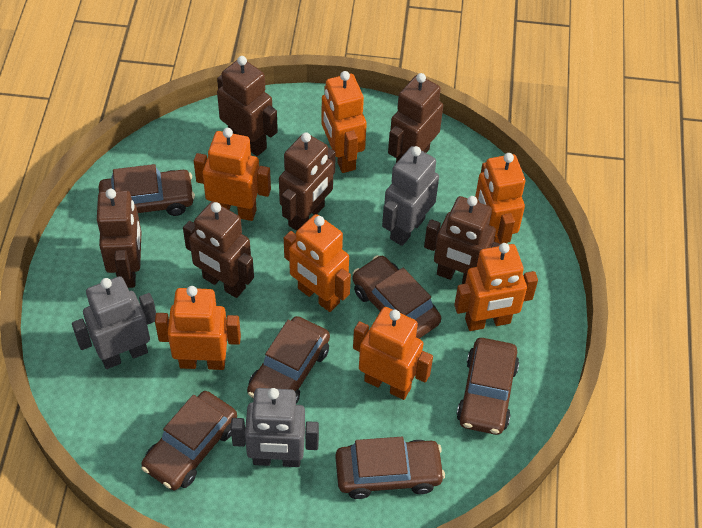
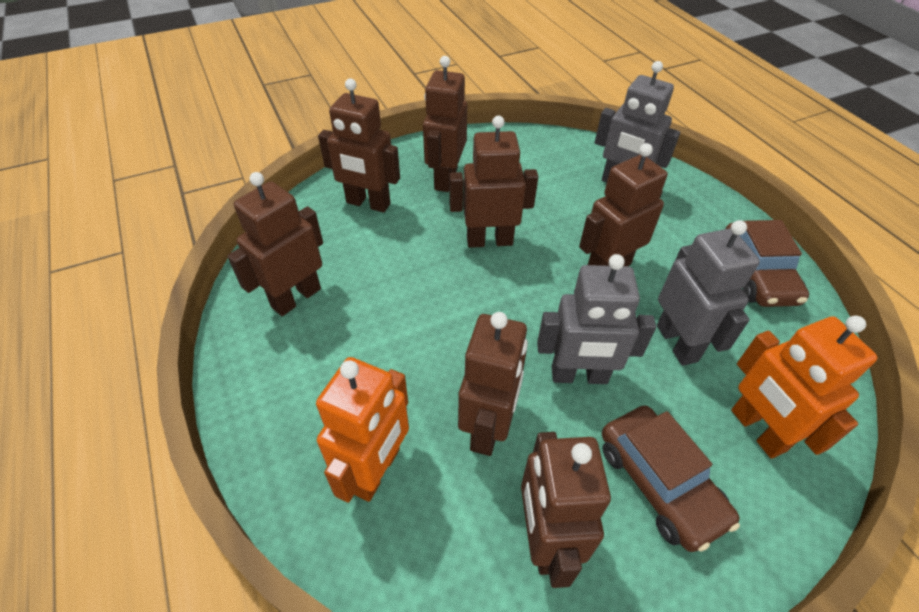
brown car: [99,164,195,216] [141,391,237,490] [247,316,330,404] [335,437,445,499] [353,255,441,339] [457,338,519,435] = 6 -> [602,405,740,552] [725,220,809,307] = 2
brown robot: [97,189,141,288] [183,202,254,298] [217,56,278,156] [279,132,336,231] [388,73,443,163] [424,196,500,284] = 6 -> [227,172,323,316] [318,78,400,212] [423,56,467,192] [449,116,538,248] [458,312,528,456] [521,432,611,588] [579,143,667,266] = 7
orange robot: [155,286,241,370] [194,128,271,221] [284,214,351,312] [321,71,367,173] [353,307,433,400] [454,243,538,331] [475,153,525,244] = 7 -> [316,357,409,503] [731,316,877,459] = 2

